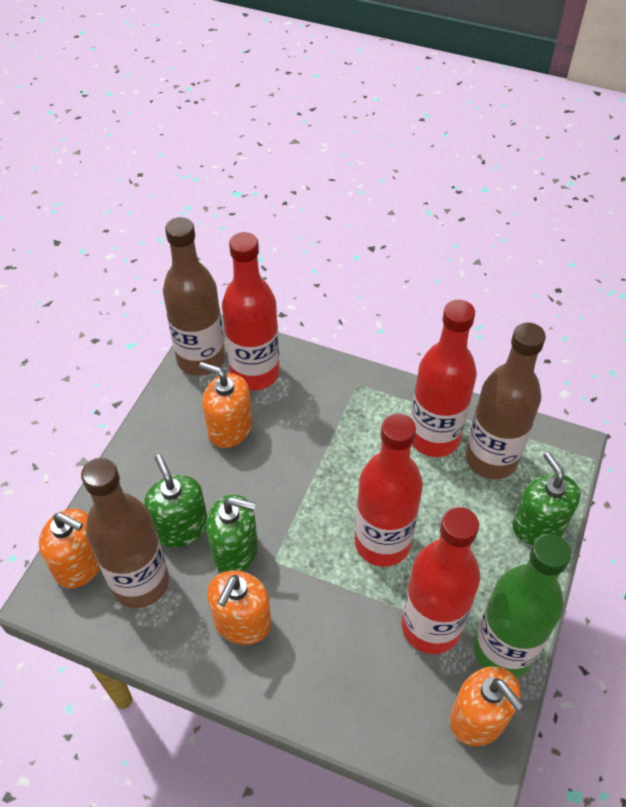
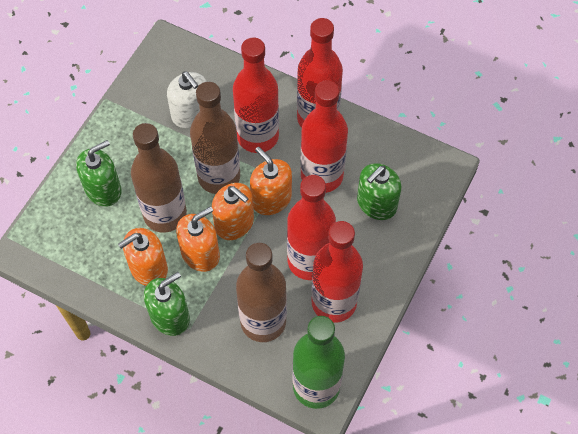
red bottle: [222,232,280,391] [355,413,423,567] [401,507,480,654] [410,300,477,457] = 4 -> [233,38,279,153] [287,175,336,280] [297,18,343,128] [300,80,348,193] [311,221,363,323] = 5
white soap dispenser: none = 0 -> [167,71,207,128] = 1

